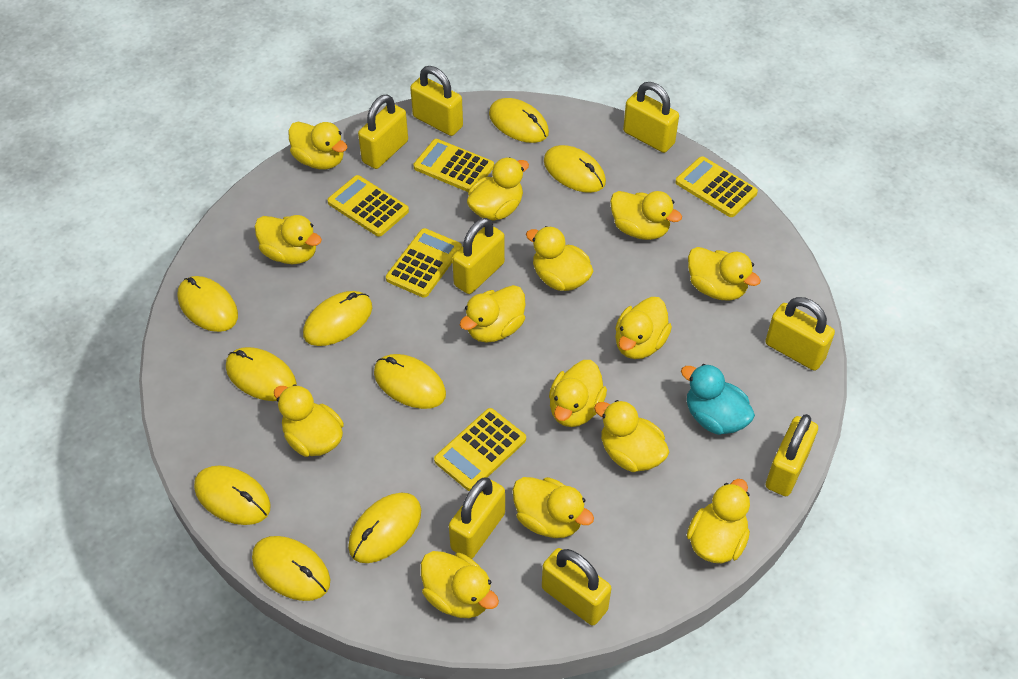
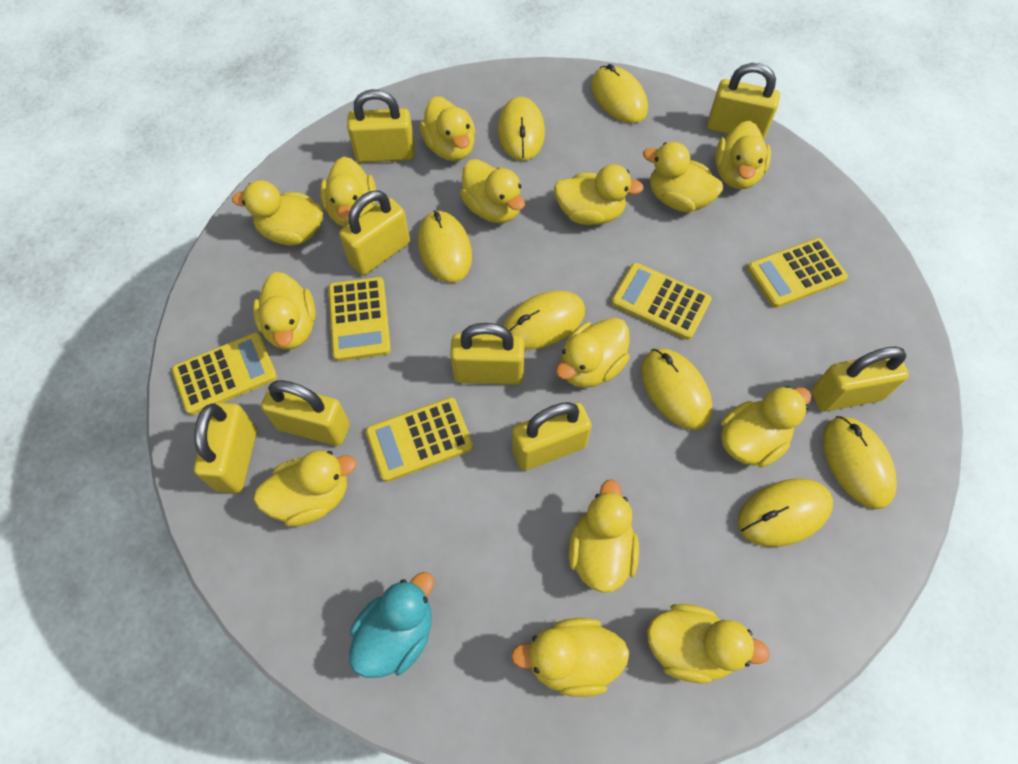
yellow mouse: [177,276,238,332] [194,465,271,525] [226,347,297,401] [252,536,330,601] [303,291,372,346] [348,493,421,563] [374,354,446,409] [489,98,549,143] [544,145,606,193] = 9 -> [418,210,472,283] [498,97,545,161] [503,291,585,350] [591,64,648,123] [641,348,712,430] [738,479,833,547] [823,416,897,509] = 7

